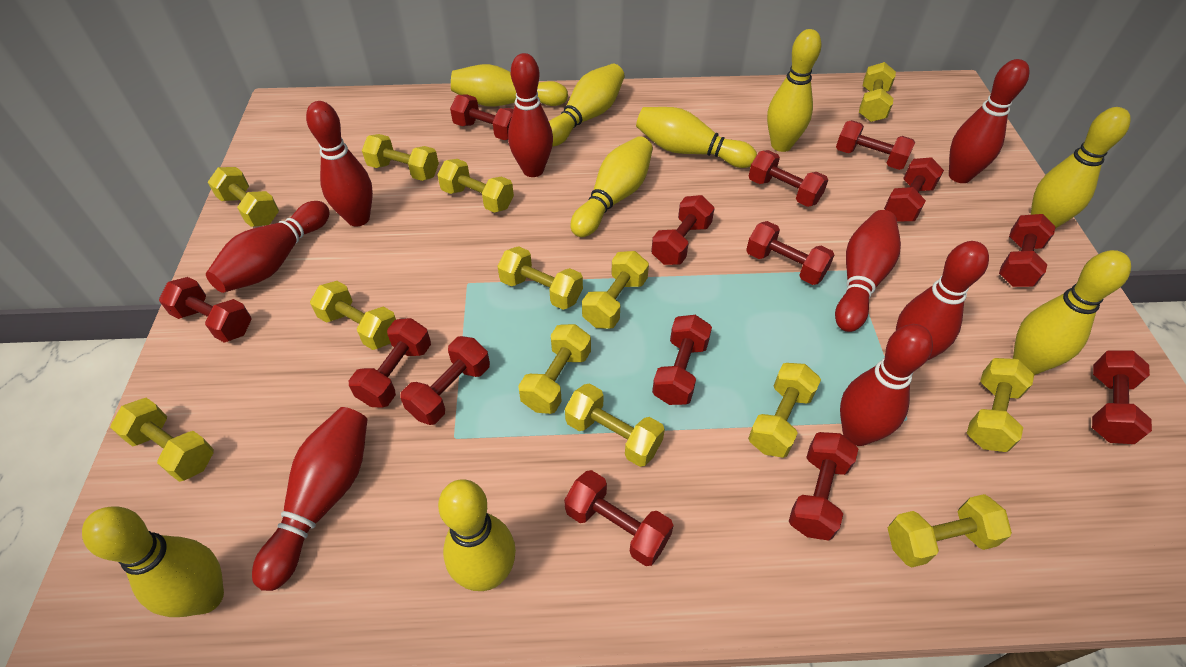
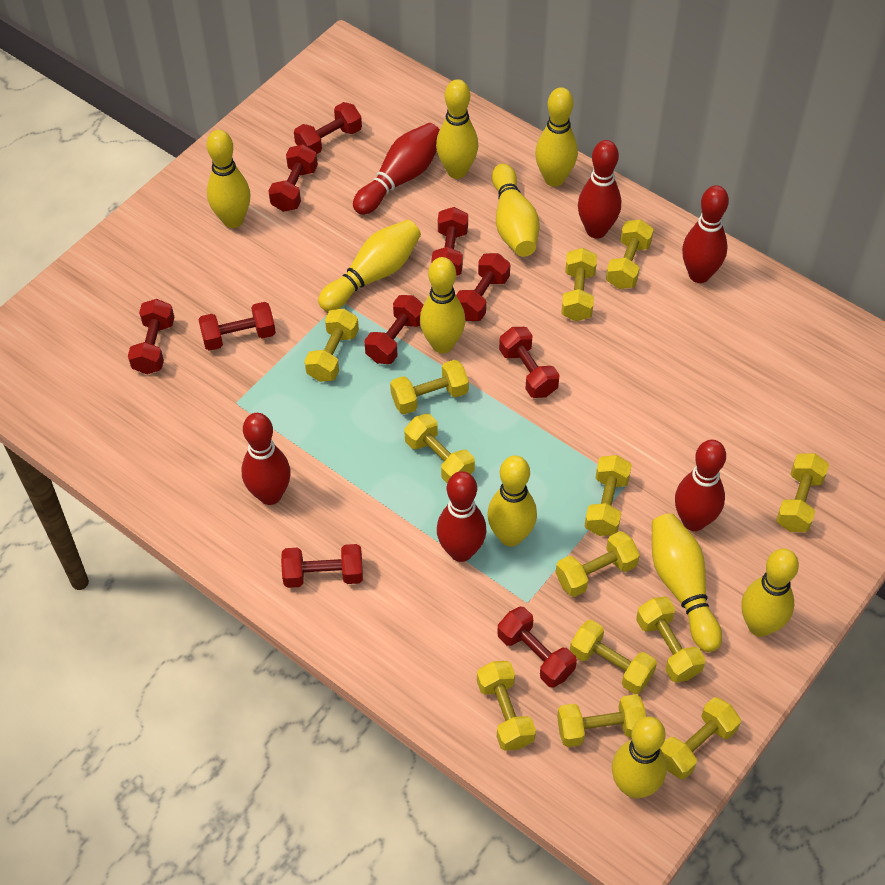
red bowling pin: [206,201,330,293] [252,407,368,591] [306,101,373,227] [508,53,553,177] [835,210,901,332] [840,324,933,446] [896,241,989,361] [949,59,1029,183] = 8 -> [242,413,291,505] [353,123,440,215] [437,471,486,562] [578,140,621,239] [675,440,726,531] [682,185,729,283] = 6
red dumbbell: [159,277,252,343] [348,318,431,408] [400,336,490,425] [450,95,514,140] [564,470,674,566] [651,195,715,265] [652,315,712,405] [746,221,834,285] [749,150,828,207] [789,432,858,541] [836,120,915,170] [884,157,944,222] [999,214,1055,287] [1092,350,1152,444] = 14 -> [128,299,175,374] [198,302,276,351] [268,144,318,212] [281,544,363,588] [294,102,362,154] [364,295,424,364] [431,207,468,276] [456,253,510,321] [497,607,577,687] [499,327,559,398] = 10
yellow bowling pin: [82,506,224,617] [438,479,516,591] [451,64,568,107] [549,64,625,146] [570,136,653,237] [636,107,757,168] [767,29,821,152] [1013,250,1131,375] [1031,107,1131,229] = 9 -> [207,130,250,228] [318,220,421,312] [420,257,465,353] [436,79,478,179] [487,455,537,547] [492,163,540,257] [535,87,578,187] [612,717,667,798] [652,513,722,652] [742,548,799,637] = 10

